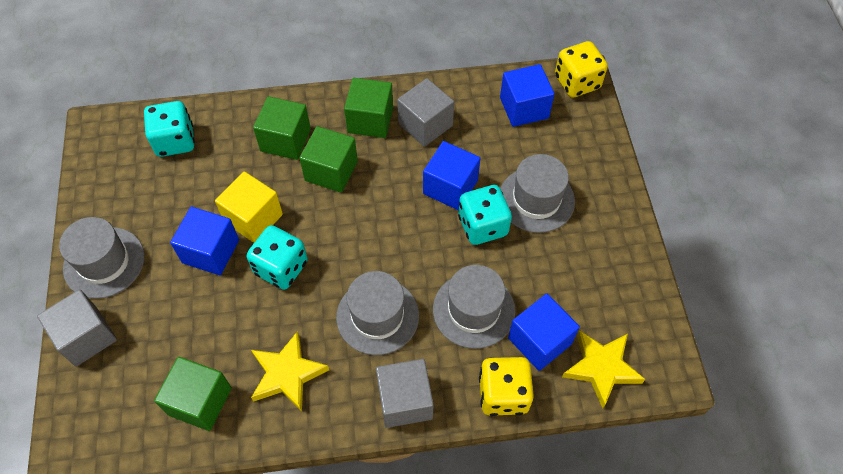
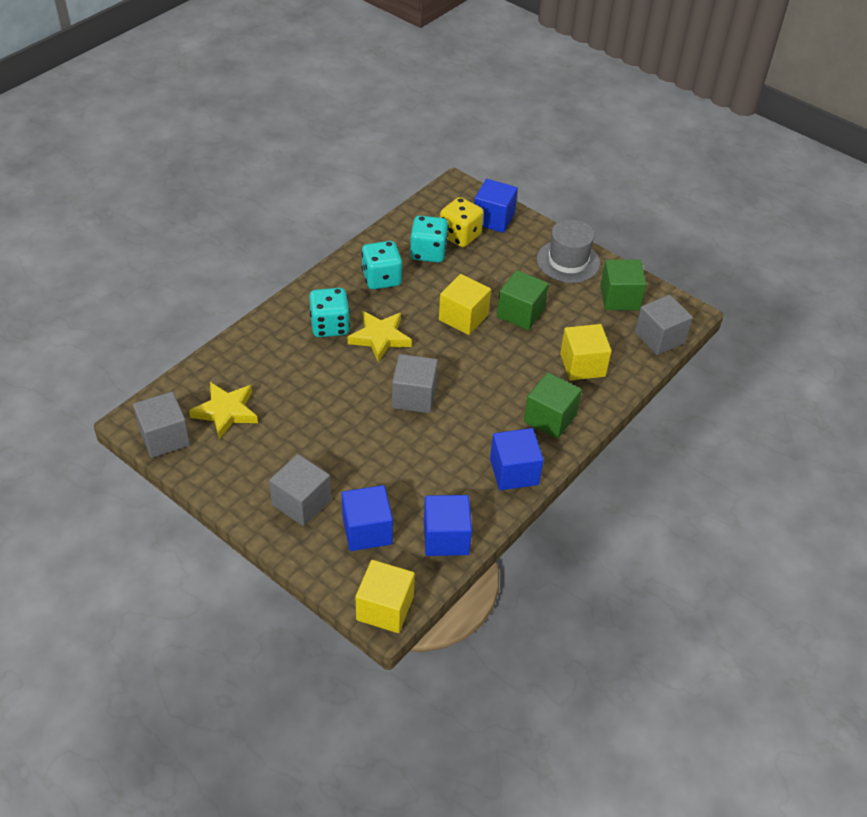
green cube: [154,357,232,431] [253,96,311,160] [299,126,358,193] [344,78,393,138] = 4 -> [497,270,549,330] [524,372,582,439] [600,260,647,310] = 3
grey cube: [37,289,117,367] [376,359,434,428] [397,78,454,147] = 3 -> [133,392,190,458] [269,454,331,526] [392,354,438,413] [635,295,693,355] = 4
grey hat: [59,217,144,299] [336,271,419,355] [433,265,515,349] [500,154,575,233] = 4 -> [537,220,600,283] = 1
yellow cube: [215,171,283,243] = 1 -> [355,560,415,633] [439,274,491,335] [560,324,612,380] = 3
yellow dice: [479,357,534,416] [555,41,608,98] = 2 -> [440,197,484,247] = 1

